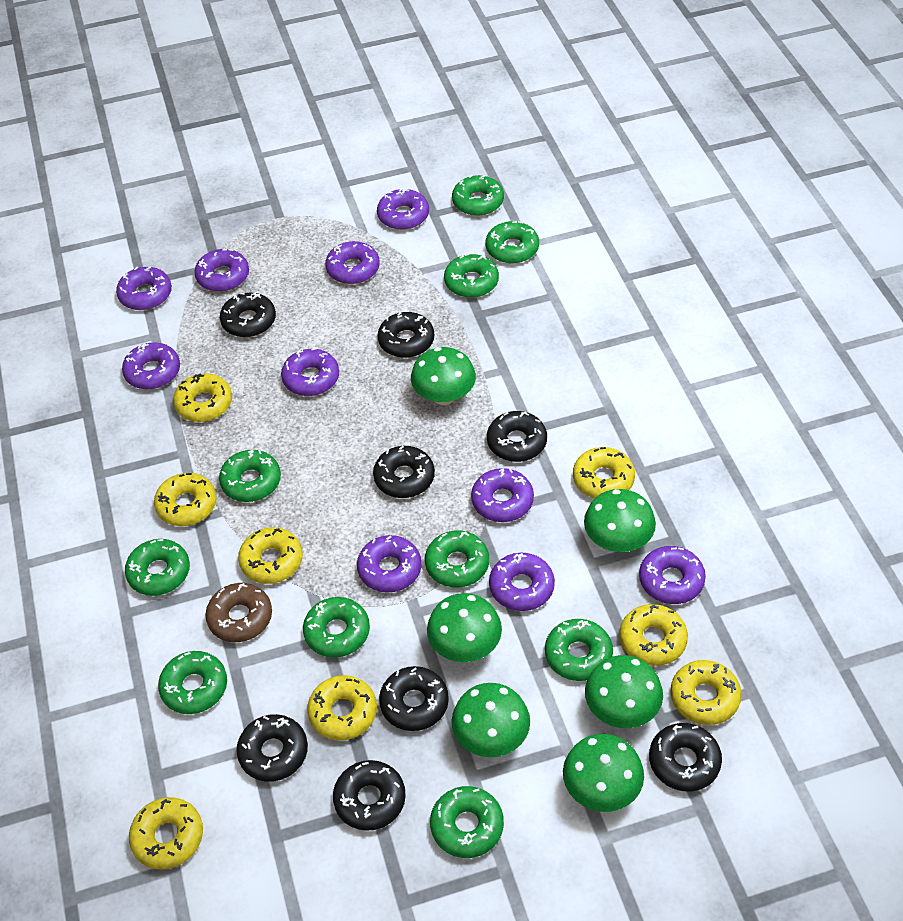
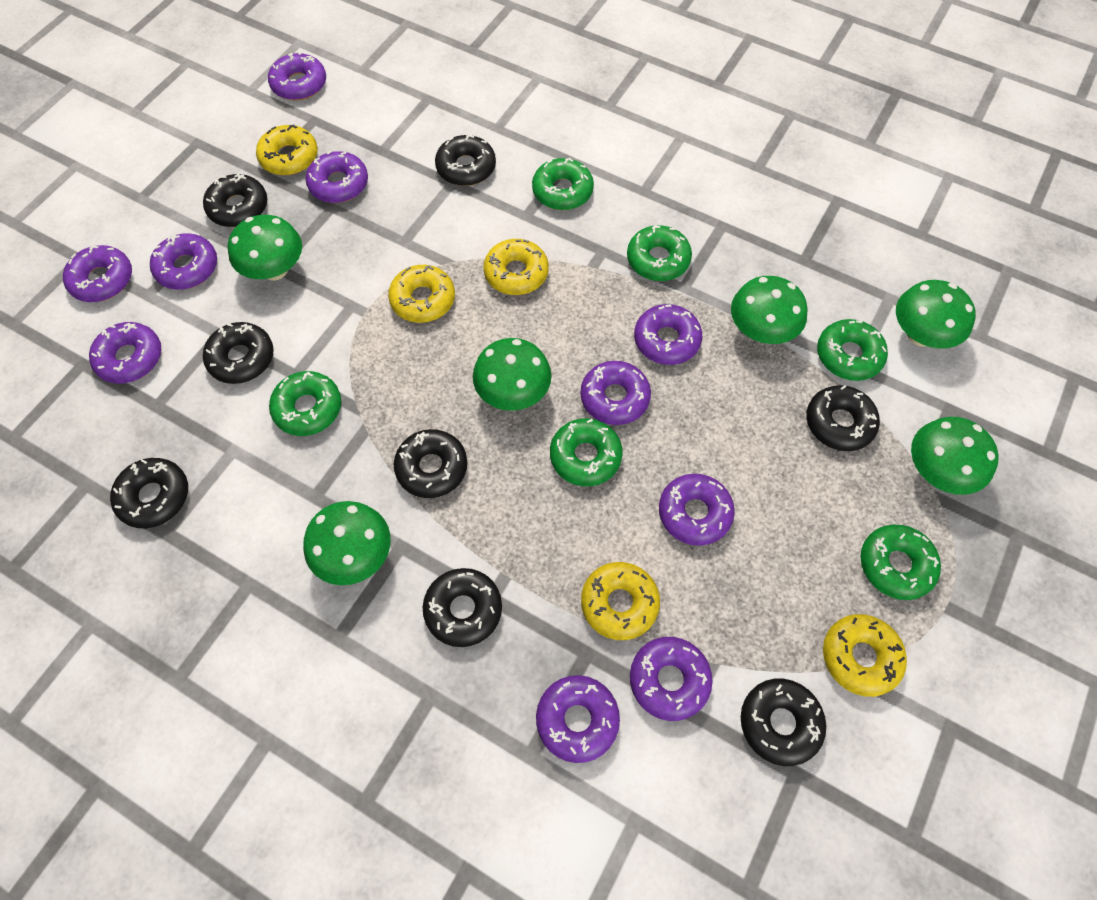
brown donut: [205,583,272,642] = 1 -> none = 0
green donut: [125,539,190,596] [158,651,227,714] [219,450,281,502] [303,597,370,658] [425,531,489,587] [430,786,504,858] [444,254,499,298] [452,175,504,216] [485,221,539,263] [545,619,613,681] = 10 -> [269,371,341,436] [532,158,594,210] [550,418,623,486] [627,225,692,281] [817,319,888,381] [860,525,941,600] = 6
yellow donut: [129,797,203,870] [154,473,217,526] [173,373,232,422] [238,527,303,584] [307,675,377,740] [573,447,635,499] [620,604,688,666] [671,660,741,725] = 8 -> [256,125,318,175] [388,265,455,323] [484,239,548,295] [581,562,660,640] [823,614,907,697] = 5

